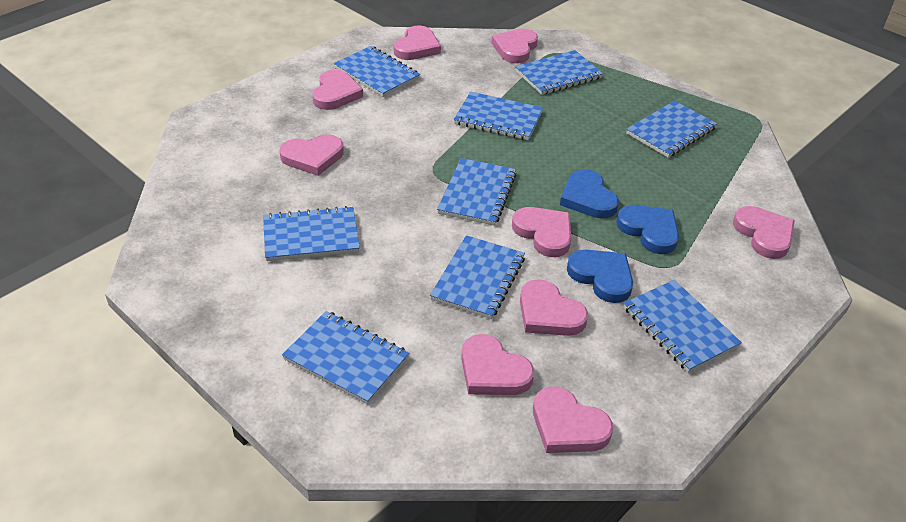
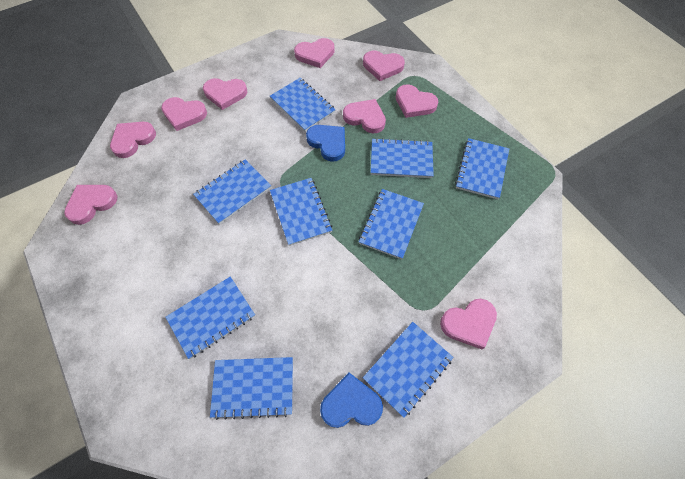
blue heart: [560,169,619,219] [567,250,633,303] [616,205,679,254] = 3 -> [306,125,345,162] [320,373,383,428] = 2

